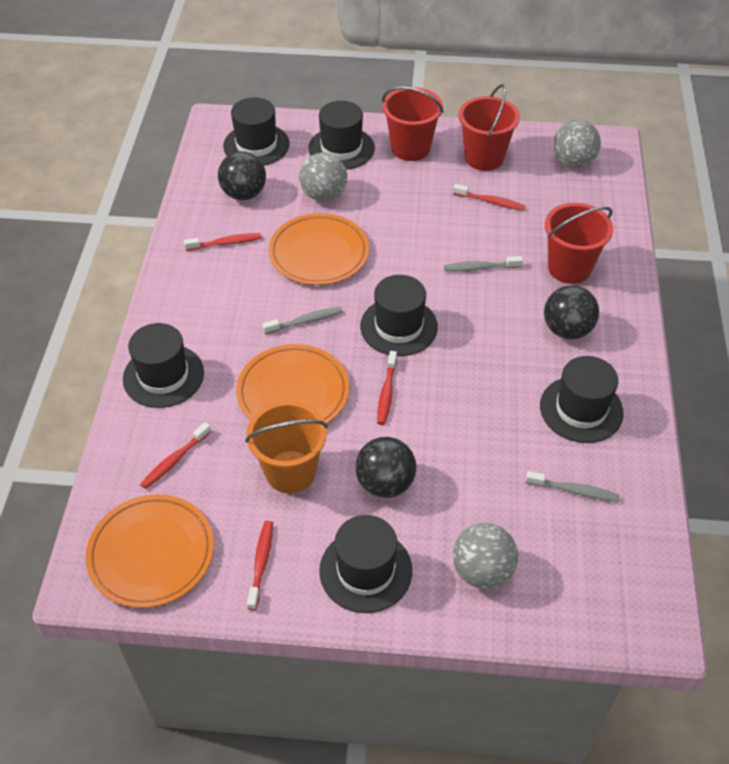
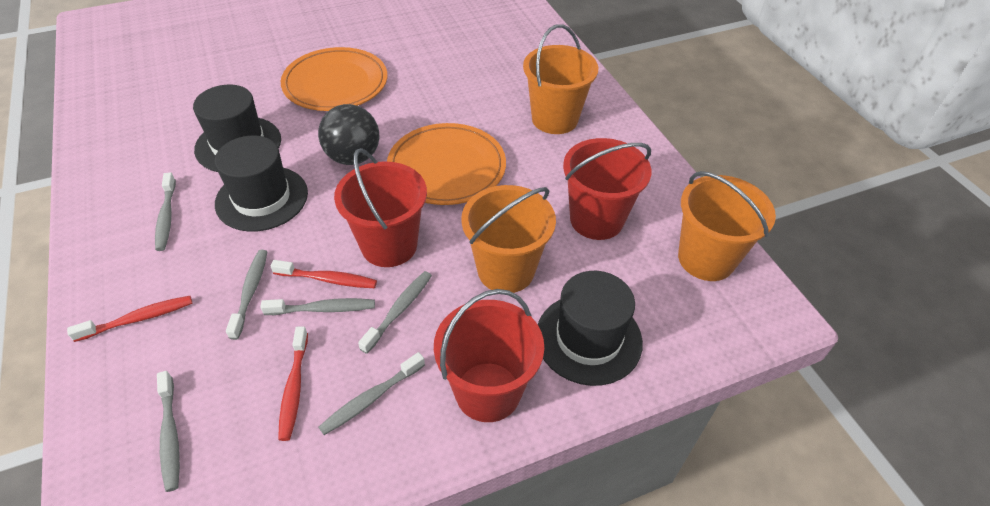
black ball: [218,151,266,200] [355,437,416,498] [544,285,599,339] = 3 -> [318,104,379,165] = 1
black hat: [123,323,204,408] [223,97,290,166] [308,101,375,170] [319,515,412,613] [360,275,438,356] [540,356,624,443] = 6 -> [193,85,281,172] [215,135,308,232] [537,271,643,386] = 3
grey ball: [299,152,347,202] [453,523,518,589] [553,120,601,168] = 3 -> none = 0
grey toothbrush: [262,307,342,334] [444,256,523,271] [526,471,619,502] = 3 -> [155,172,176,251] [157,371,180,492] [226,250,267,340] [260,298,375,315] [318,352,425,435] [358,271,432,354] = 6
orange bucket: [245,401,328,493] = 1 -> [461,185,556,293] [523,24,598,134] [678,171,776,281] = 3
orange plate: [85,494,214,608] [236,344,349,423] [268,213,369,285] = 3 -> [281,47,387,111] [387,123,506,205] = 2
red toothbrush: [140,422,211,489] [184,233,261,251] [247,521,273,610] [377,351,397,425] [453,184,526,211] = 5 -> [67,296,192,342] [270,260,377,288] [278,326,308,441] = 3

